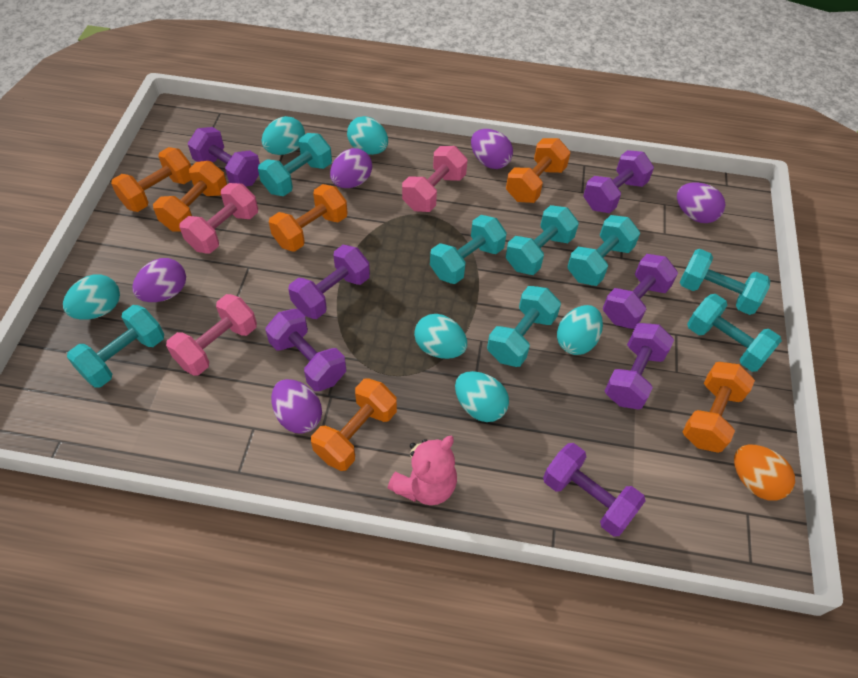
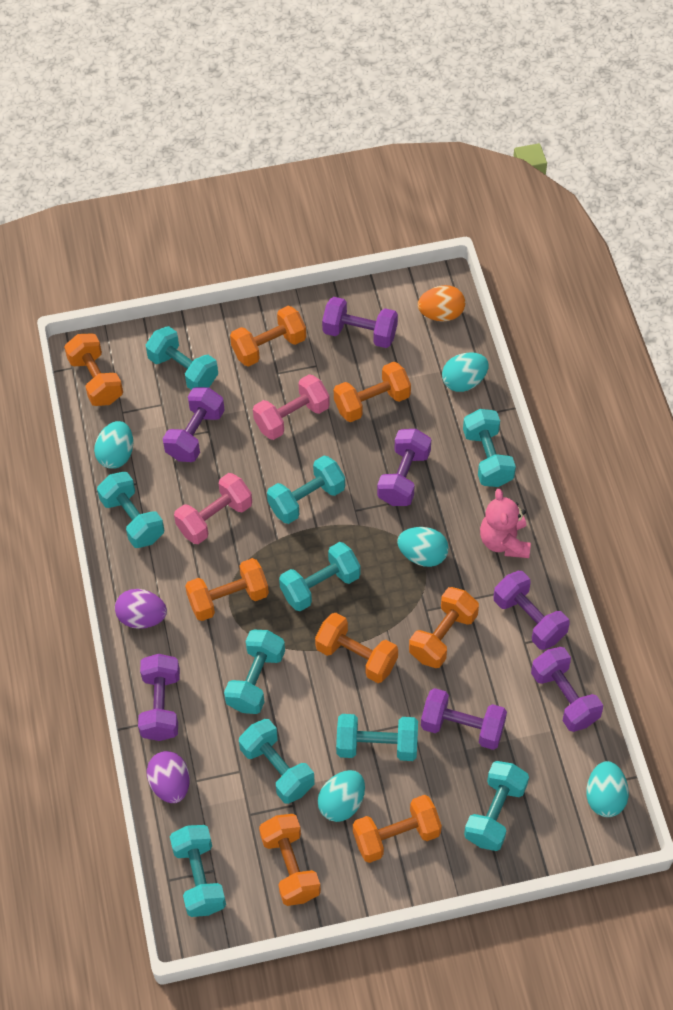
orange dumbbell: [111,147,191,212] [153,161,227,231] [269,184,348,252] [311,378,397,471] [506,138,571,203] [683,362,755,453] = 6 -> [64,333,123,406] [185,558,269,621] [230,306,306,367] [259,814,321,906] [315,613,398,683] [334,362,411,422] [353,795,442,863] [409,587,479,668] = 8
pink dumbbell: [166,294,257,375] [179,183,258,253] [402,146,467,212] = 3 -> [174,473,252,544] [253,374,330,440] = 2
purple egg: [132,258,186,302] [271,379,322,434] [330,148,372,188] [471,129,513,169] [677,183,726,223] = 5 -> [115,589,167,629] [146,751,190,803] = 2
turquoise dumbbell: [67,305,164,388] [258,133,332,196] [430,215,507,284] [487,286,561,367] [506,205,579,275] [567,215,640,286] [680,249,770,315] [687,294,782,372] = 8 -> [97,472,164,548] [146,326,218,390] [170,825,226,917] [224,630,285,714] [239,719,315,804] [267,456,345,524] [279,542,360,611] [336,714,418,761] [463,409,516,487] [464,761,529,851] = 10
turquoise egg: [63,275,120,320] [262,116,305,155] [347,116,388,155] [414,314,467,359] [455,371,509,422] [557,305,603,355] = 6 -> [94,421,133,469] [318,770,365,822] [397,527,449,567] [442,352,489,392] [586,761,629,817] = 5

